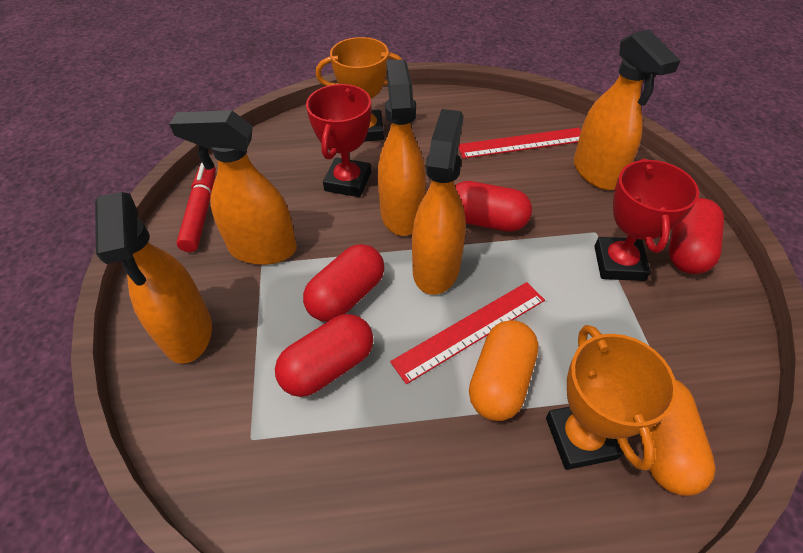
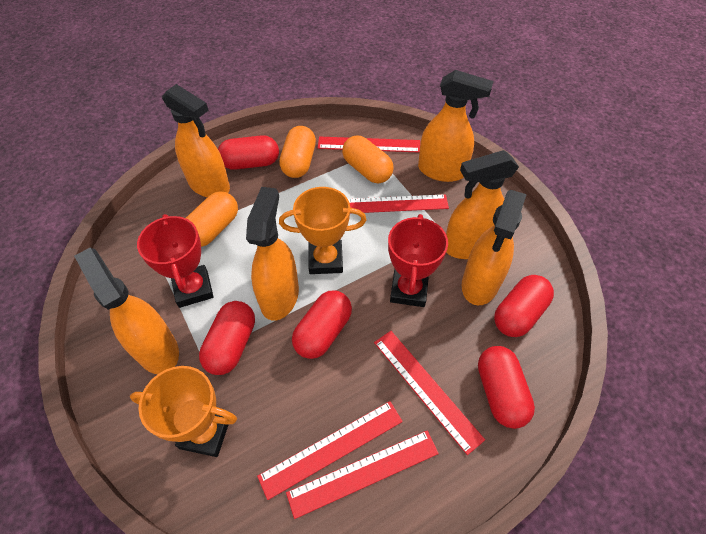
orange capsule: [469,320,538,421] [640,379,716,496] = 2 -> [186,191,238,247] [279,126,316,178] [342,136,393,183] = 3
orange spray bottle: [95,192,212,364] [169,110,297,265] [378,59,426,236] [412,109,466,295] [574,29,681,190] = 5 -> [74,247,179,374] [162,84,230,197] [246,187,299,321] [418,70,493,182] [446,150,519,259] [462,190,527,305] = 6
red capsule: [275,314,373,397] [303,244,384,322] [455,181,532,232] [669,198,724,274] = 4 -> [199,301,255,375] [218,135,279,170] [292,290,352,359] [478,346,535,429] [494,275,554,337] = 5
red marker: [176,162,216,252] = 1 -> none = 0
red ruler: [390,282,545,384] [458,128,581,159] = 2 -> [257,401,403,500] [286,431,439,519] [318,137,420,153] [348,194,449,213] [374,331,485,455] = 5

